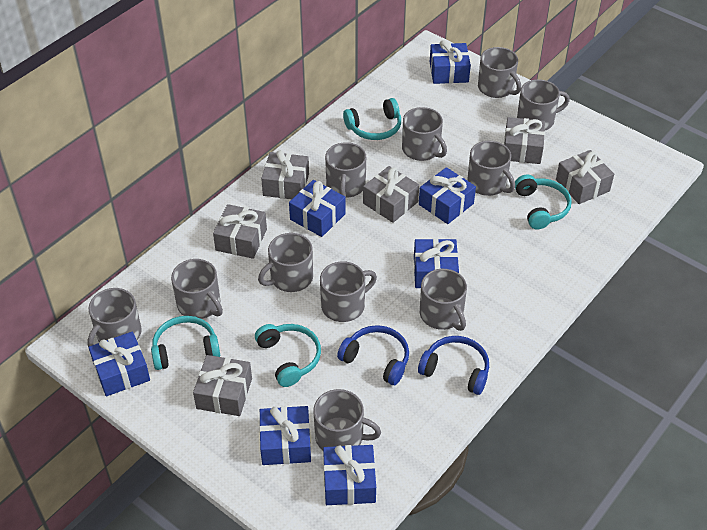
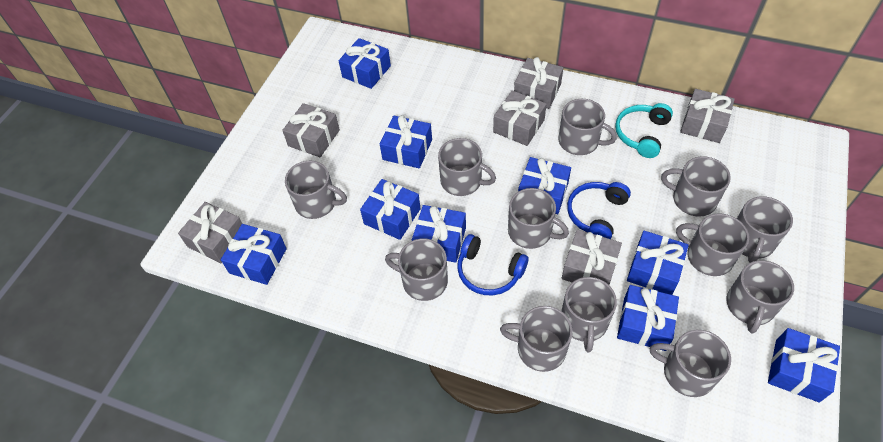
blue gift: [89,332,150,396] [259,406,311,465] [289,180,346,237] [323,445,376,505] [414,238,459,288] [419,167,476,224] [430,40,471,84] = 7 -> [221,224,287,285] [339,38,391,89] [360,179,421,240] [380,115,432,168] [412,205,466,263] [518,157,571,214] [617,285,679,351] [627,231,689,295] [768,328,840,402] = 9
grey mug: [87,288,142,347] [171,259,223,319] [258,233,313,292] [313,389,381,450] [320,261,377,322] [325,142,366,198] [402,107,447,161] [420,269,467,331] [467,141,515,196] [478,47,521,98] [517,79,570,130] = 11 -> [285,161,347,219] [385,238,448,301] [438,138,496,196] [500,306,573,372] [508,188,569,249] [559,99,617,155] [562,277,617,352] [650,330,731,397] [661,156,731,217] [676,213,749,276] [727,260,794,334] [737,196,793,263] = 12
turquoise headphones: [151,316,220,370] [255,324,321,387] [343,98,401,140] [515,175,572,229] = 4 -> [615,103,673,158] = 1

